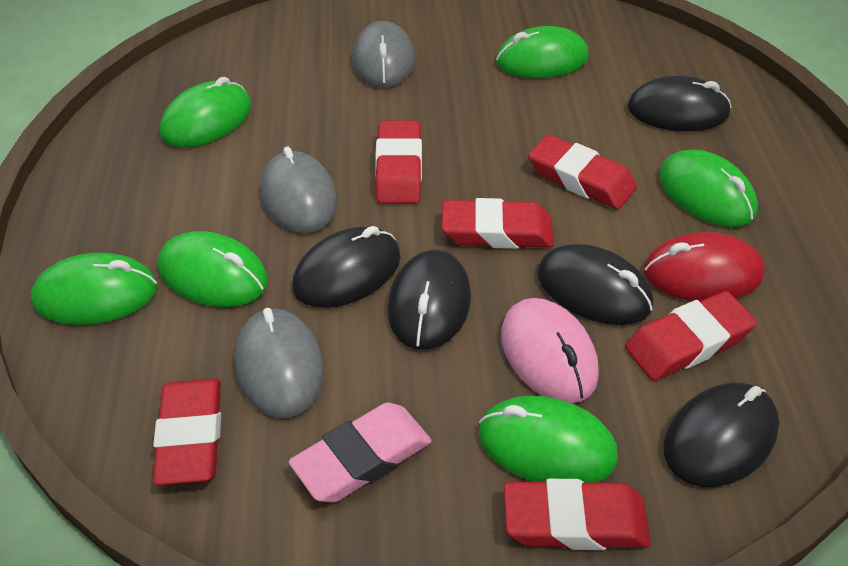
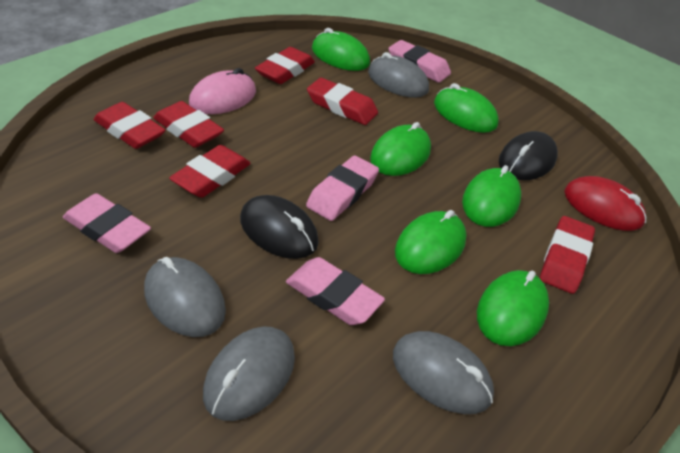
black mouse: [292,226,401,308] [388,250,471,350] [537,244,653,325] [627,76,732,131] [664,383,779,487] = 5 -> [240,195,319,259] [499,131,558,180] = 2
grey mouse: [234,308,324,418] [261,147,337,234] [352,21,415,88] = 3 -> [144,257,226,337] [203,326,295,421] [368,52,429,98] [393,331,494,414] = 4
pink eraser: [289,403,432,503] = 1 -> [63,193,151,253] [286,257,385,325] [306,155,379,221] [388,40,451,83] = 4

